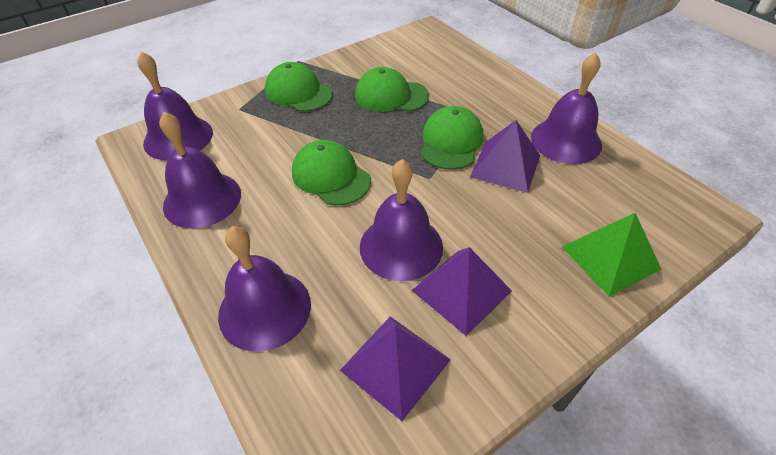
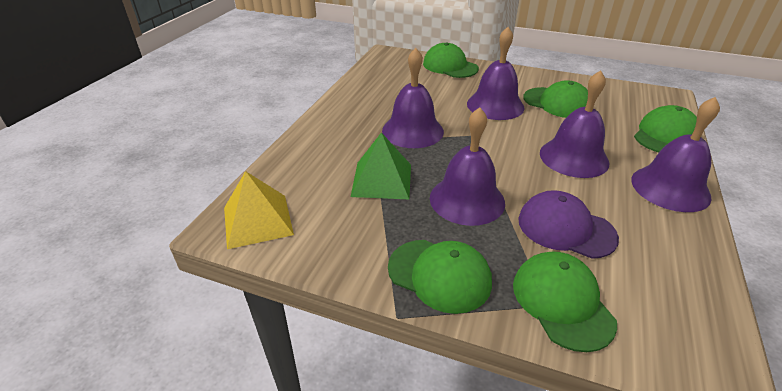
green cap: [265,62,333,112] [292,140,371,206] [355,67,429,112] [421,106,483,170] = 4 -> [388,240,492,314] [423,42,479,78] [513,251,617,352] [523,80,588,118] [634,105,697,153] = 5
purple cap: none = 0 -> [518,190,619,259] = 1
purple pyramid: [340,316,451,421] [412,247,512,336] [470,120,540,193] = 3 -> none = 0
yellow pyramid: none = 0 -> [224,171,294,249] = 1

